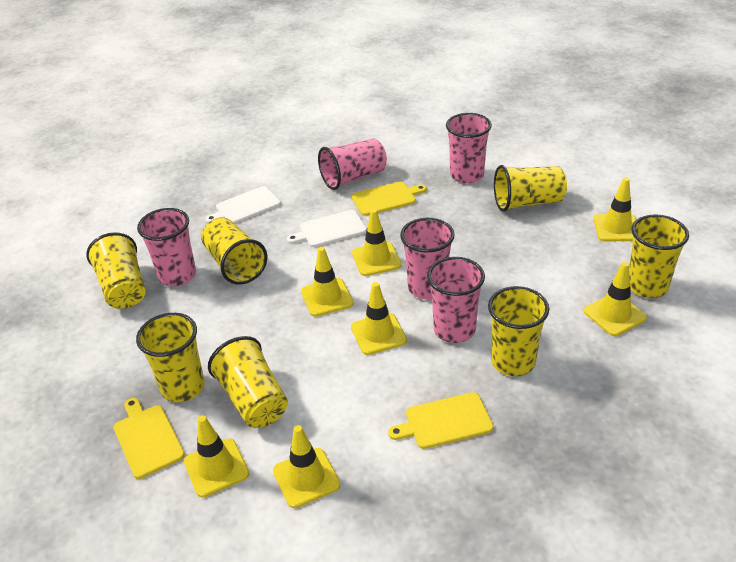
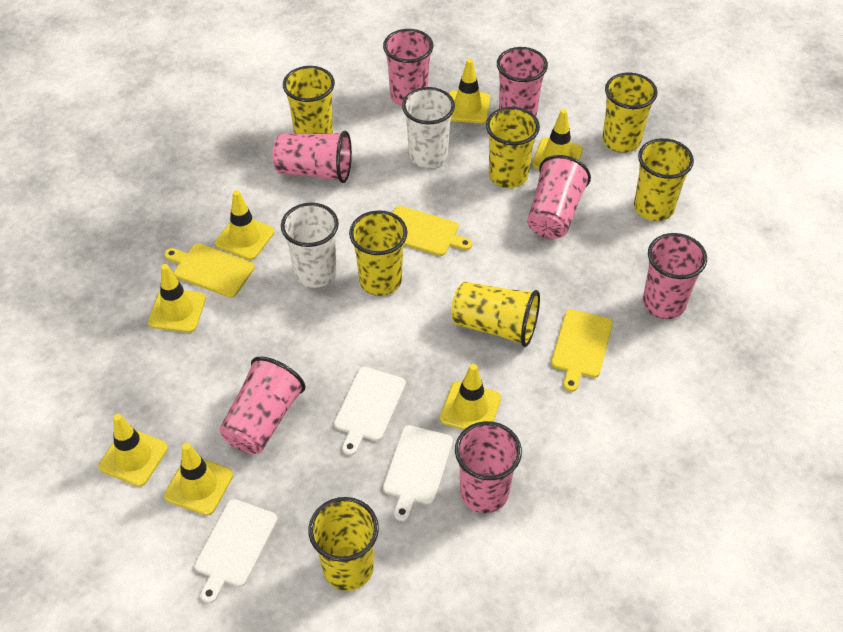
pink cup: [137,208,196,286] [318,139,387,190] [400,218,455,299] [427,257,485,343] [446,113,492,184] = 5 -> [219,356,305,454] [272,131,352,183] [383,29,433,106] [455,421,522,513] [497,47,548,116] [527,155,591,239] [643,233,707,319] = 7
white cup: none = 0 -> [281,203,339,288] [402,87,455,168] = 2
white cutting board: [205,186,281,224] [287,210,367,247] = 2 -> [195,499,277,603] [334,367,406,456] [383,425,453,521] = 3

